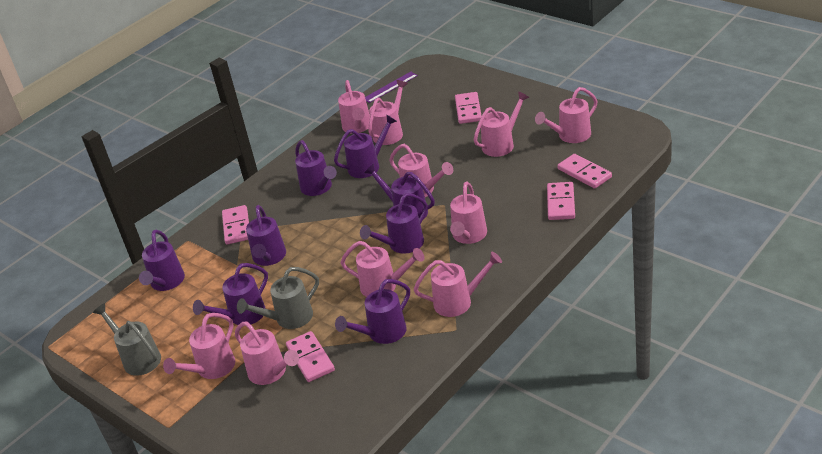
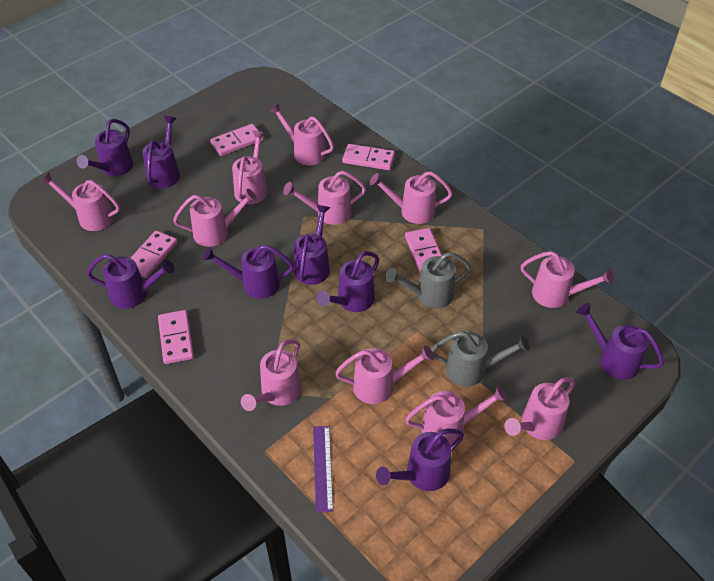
pink watering can: [163,313,235,379] [235,321,299,385] [338,80,370,134] [340,241,424,297] [368,80,408,145] [389,144,453,197] [414,251,502,317] [450,182,487,244] [474,91,529,157] [535,87,598,143] = 10 -> [41,173,120,231] [173,189,257,247] [232,131,267,204] [241,339,302,411] [269,103,334,165] [283,171,366,225] [335,345,434,404] [370,171,453,224] [405,386,507,445] [504,377,575,440] [521,251,614,308] = 11

